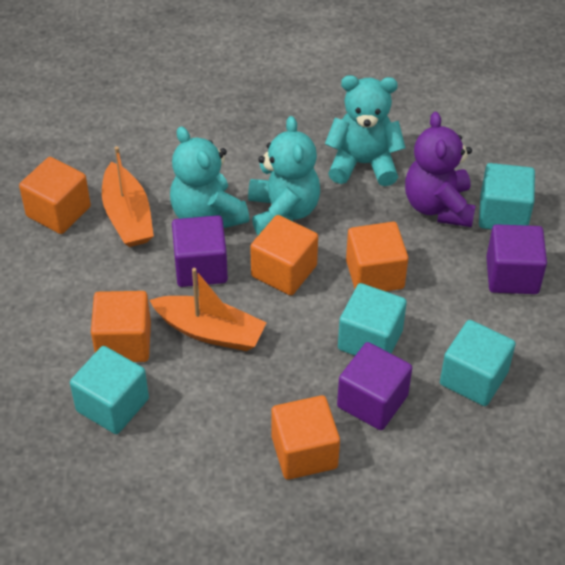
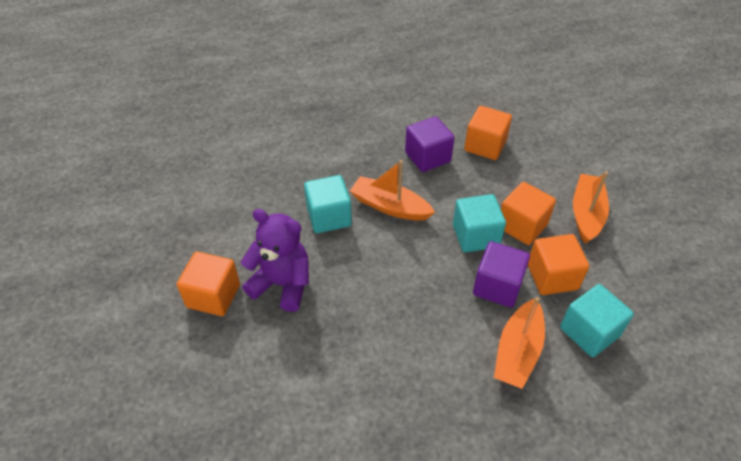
orange boat: [102,146,154,247] [149,268,267,351] = 2 -> [350,160,435,221] [494,297,545,389] [573,171,609,244] = 3
orange cube: [19,157,91,234] [91,291,151,362] [250,215,318,295] [271,395,340,480] [346,222,408,291] = 5 -> [177,252,240,316] [464,106,512,160] [501,182,556,245] [528,234,589,295] = 4
purple cube: [172,215,228,287] [337,342,412,430] [486,224,547,294] = 3 -> [405,116,455,172] [473,241,530,308] = 2
turquoise cube: [70,346,149,434] [338,283,407,356] [440,320,516,406] [479,163,535,229] = 4 -> [304,175,352,233] [453,194,506,253] [560,284,634,357] = 3
turquoise teddy bear: [170,126,249,228] [248,116,320,235] [325,75,405,186] = 3 -> none = 0

